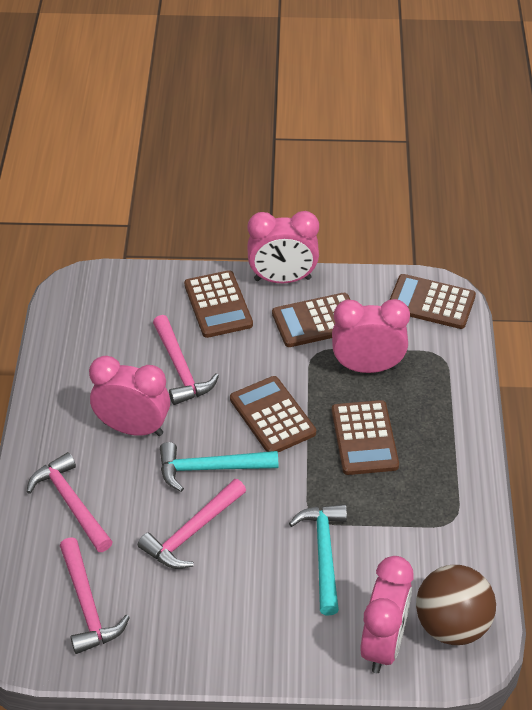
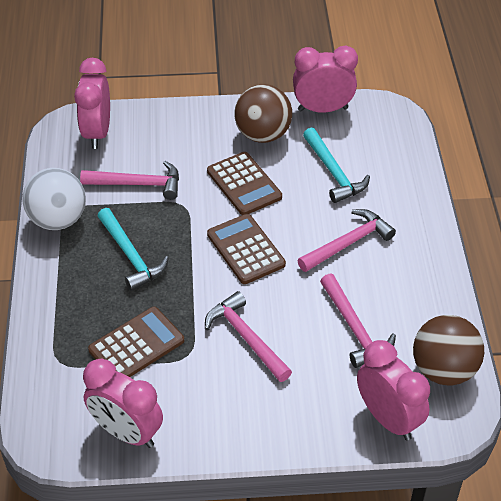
brown ball: [416,565,496,645] = 1 -> [234,84,292,143] [413,315,484,385] = 2
brown calculator: [184,270,253,338] [230,376,316,452] [272,293,350,347] [332,400,399,475] [390,274,476,329] = 5 -> [88,307,184,377] [207,152,282,215] [207,214,286,284] = 3
white ball: none = 0 -> [22,168,86,230] = 1

